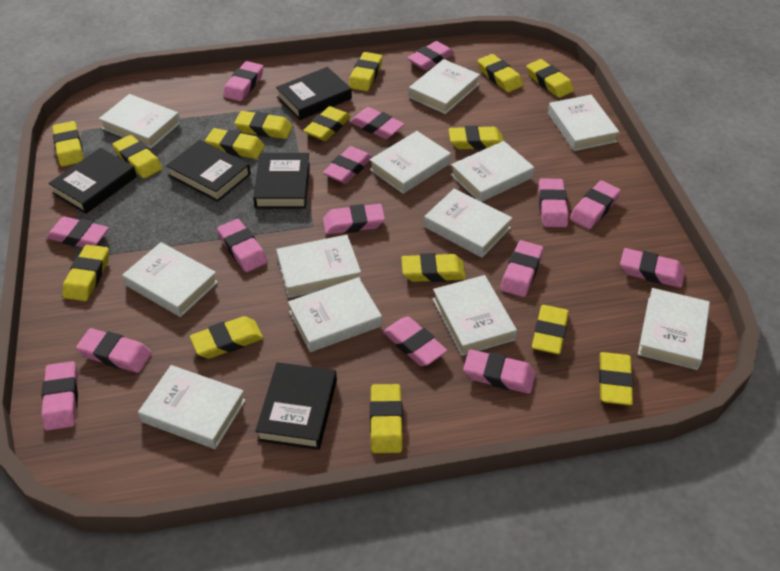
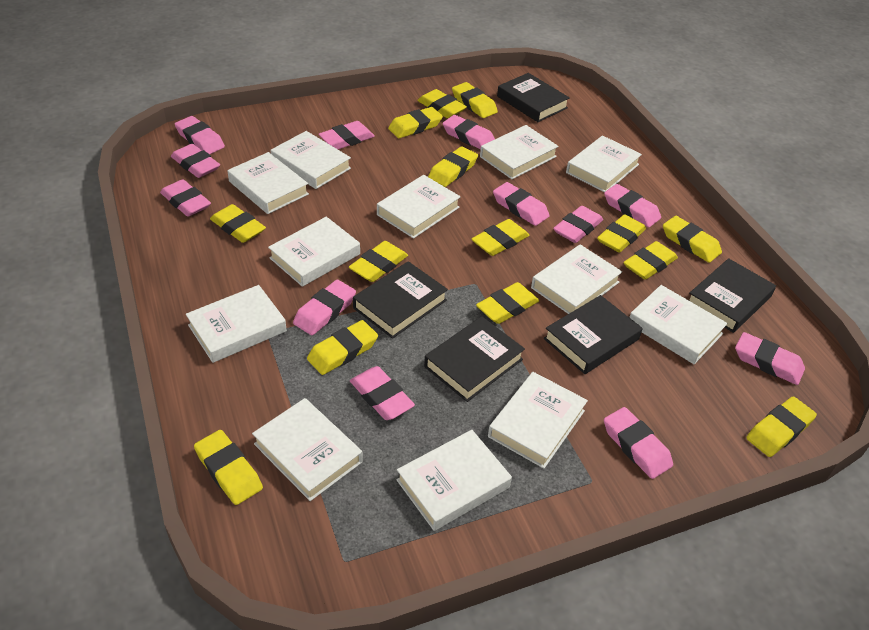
pink eraser: [41,361,78,431] [46,216,109,248] [76,328,152,373] [217,219,268,272] [223,61,264,101] [323,146,373,184] [323,204,385,235] [350,107,404,139] [383,317,447,366] [407,41,455,70] [463,349,536,394] [500,240,543,297] [539,178,568,227] [570,181,621,229] [620,248,685,288] = 15 -> [160,179,211,217] [171,144,220,178] [175,116,225,154] [293,280,356,335] [319,121,375,149] [350,366,415,420] [443,115,495,150] [493,182,550,226] [553,206,603,243] [604,184,661,228] [604,407,673,479] [735,332,805,385] = 12
yellow eraser: [52,121,84,167] [62,244,109,301] [112,135,162,178] [190,316,263,359] [205,128,265,159] [234,111,293,139] [303,106,351,141] [349,52,383,91] [370,384,403,453] [401,253,466,282] [449,126,503,150] [477,54,523,92] [526,59,574,98] [532,305,569,354] [599,352,634,405] = 15 -> [194,430,263,505] [210,204,266,243] [307,320,378,375] [349,241,408,282] [388,107,443,138] [417,89,467,119] [428,146,478,187] [452,82,498,118] [472,219,529,256] [476,282,539,324] [597,215,646,253] [623,241,678,280] [663,216,722,263] [746,396,817,457] = 14

